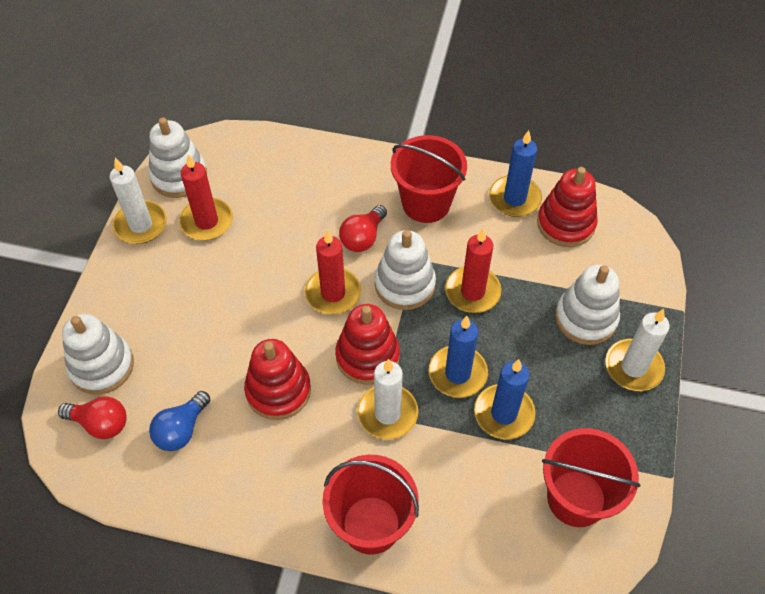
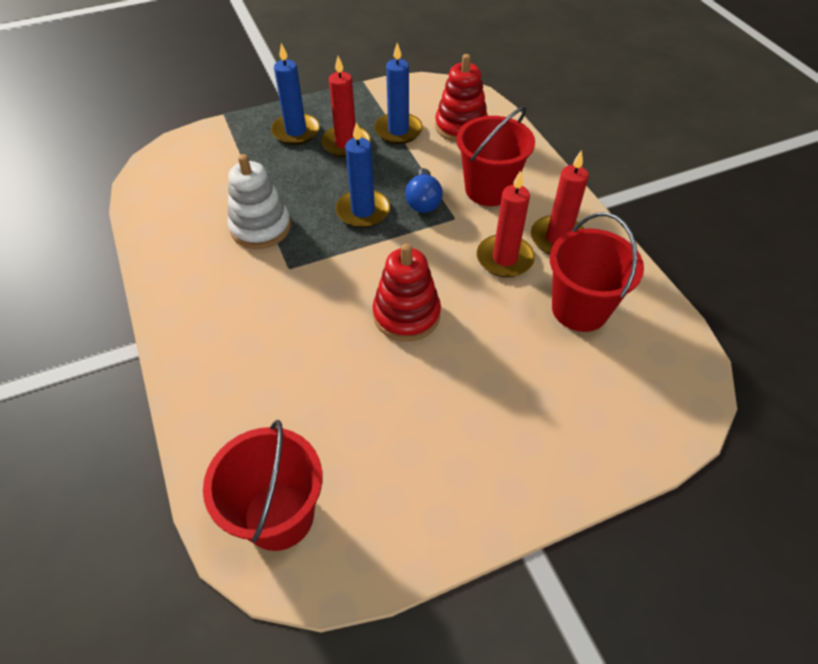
red light bulb: [58,396,127,439] [339,205,387,252] = 2 -> none = 0
red stacking toy: [244,339,311,420] [335,304,400,385] [537,167,598,247] = 3 -> [373,243,441,341] [435,54,488,142] = 2
white candle: [110,158,167,244] [357,359,418,439] [605,309,670,391] = 3 -> none = 0
white stacking toy: [62,314,134,395] [148,117,207,198] [375,230,436,310] [555,265,620,345] = 4 -> [228,154,291,249] = 1

